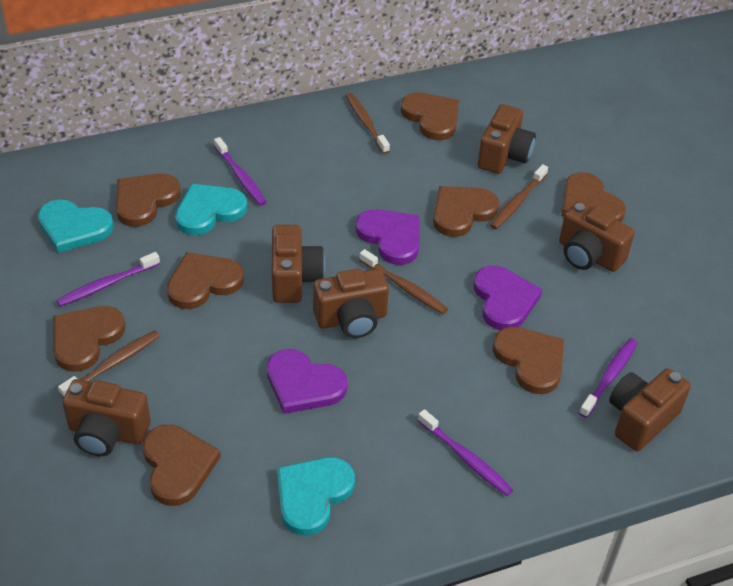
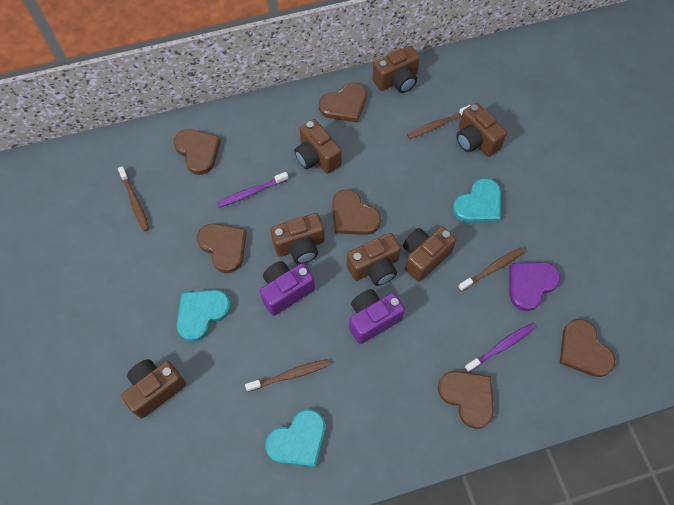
brown camera: [62,379,151,456] [272,225,325,303] [313,269,389,338] [478,104,536,174] [559,201,635,272] [609,368,691,451] = 6 -> [121,359,186,418] [270,213,325,264] [294,119,342,174] [347,233,401,286] [372,46,420,93] [403,227,457,282] [456,103,507,157] = 7
brown heart: [53,306,125,372] [116,173,181,227] [142,425,221,506] [167,252,244,309] [401,92,459,140] [433,186,499,237] [493,327,564,394] [561,172,626,222] = 8 -> [173,129,221,175] [197,223,247,273] [319,83,367,123] [332,189,381,235] [438,371,494,429] [560,319,615,377] = 6
purple camera: none = 0 -> [260,261,315,316] [349,289,405,344] = 2
purple heart: [267,349,347,414] [356,209,419,265] [474,265,543,330] = 3 -> [509,262,561,311] = 1
purple toothbrush: [56,252,160,307] [214,137,266,206] [418,409,513,496] [579,338,637,418] = 4 -> [217,172,288,208] [464,324,535,373] = 2

